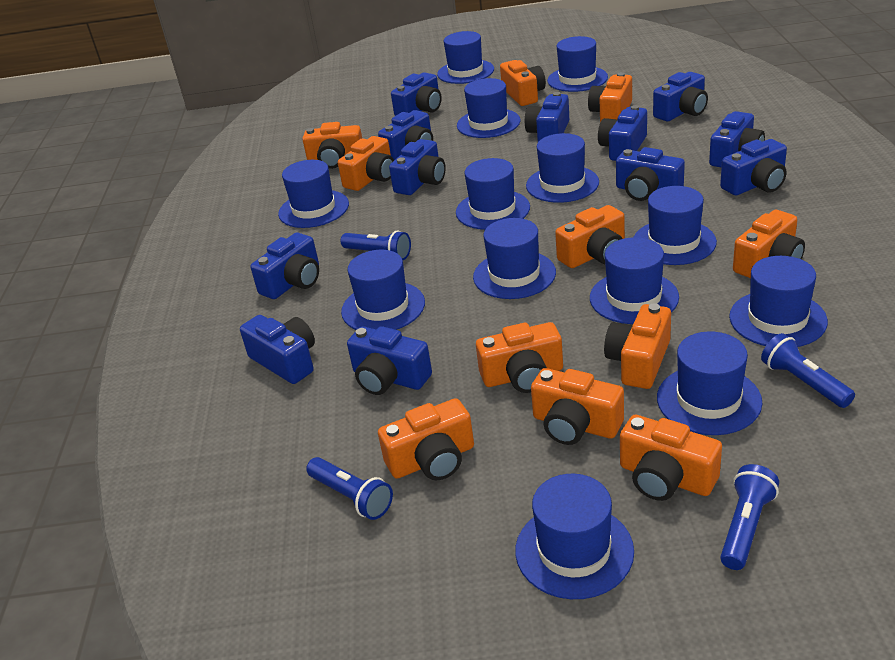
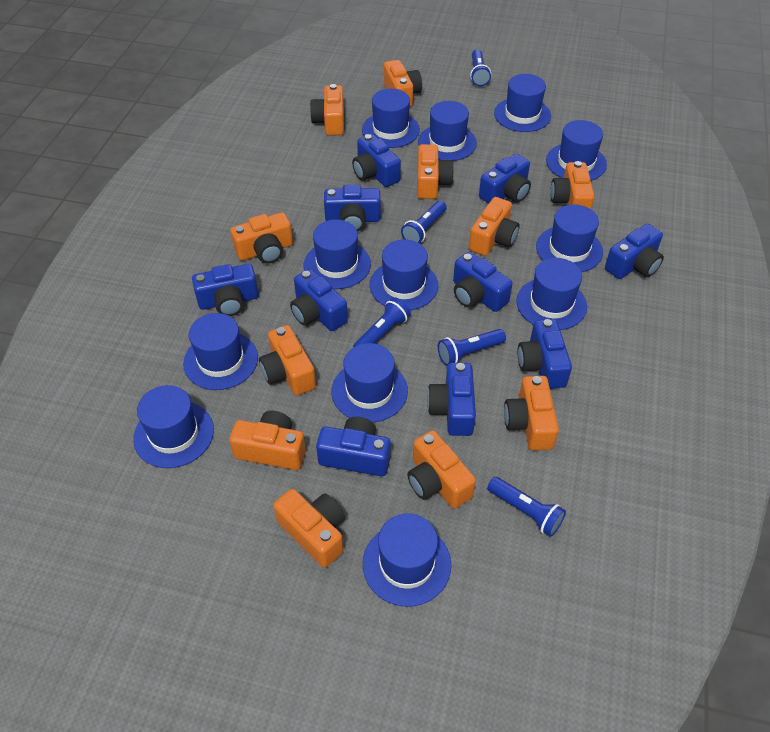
blue camera: [240,315,315,384] [250,233,319,299] [347,326,432,395] [378,110,433,160] [389,139,446,195] [391,72,442,116] [525,92,569,142] [598,105,647,161] [616,147,685,201] [653,72,708,121] [709,111,765,167] [720,139,787,195] = 12 -> [192,264,259,316] [290,269,348,331] [316,417,391,476] [324,185,381,232] [352,134,401,187] [427,363,476,436] [453,252,513,312] [479,154,531,204] [517,319,572,389] [605,224,664,279] = 10
blue flashlight: [306,457,393,520] [341,230,411,260] [720,464,779,570] [761,333,855,408] = 4 -> [353,297,411,347] [401,201,447,243] [438,329,506,366] [470,49,491,86] [487,477,566,537] = 5
blue hat: [278,160,349,228] [341,250,425,330] [437,31,494,84] [456,158,530,230] [457,78,520,138] [473,218,556,299] [515,474,634,599] [526,133,599,203] [547,36,608,92] [590,237,679,324] [633,186,717,265] [657,331,762,435] [729,256,828,347] = 13 -> [133,385,214,468] [183,313,258,390] [304,219,371,289] [332,343,408,422] [362,89,420,148] [363,513,451,607] [370,240,438,310] [418,101,477,161] [494,74,551,132] [516,258,587,330] [536,204,603,272] [546,120,607,181] = 12

